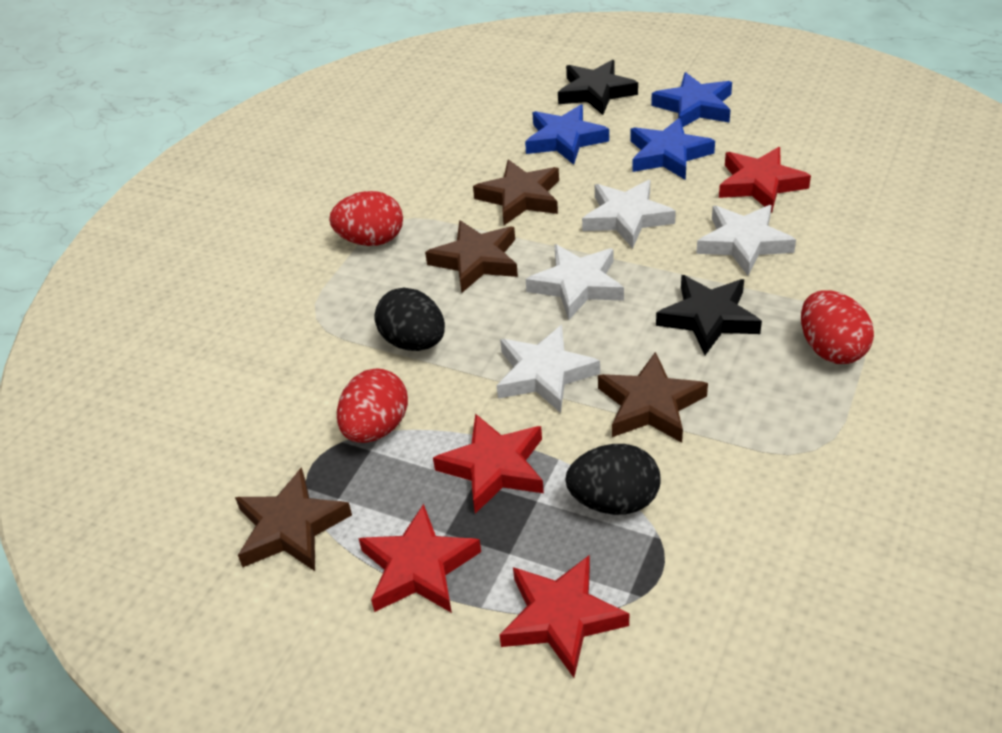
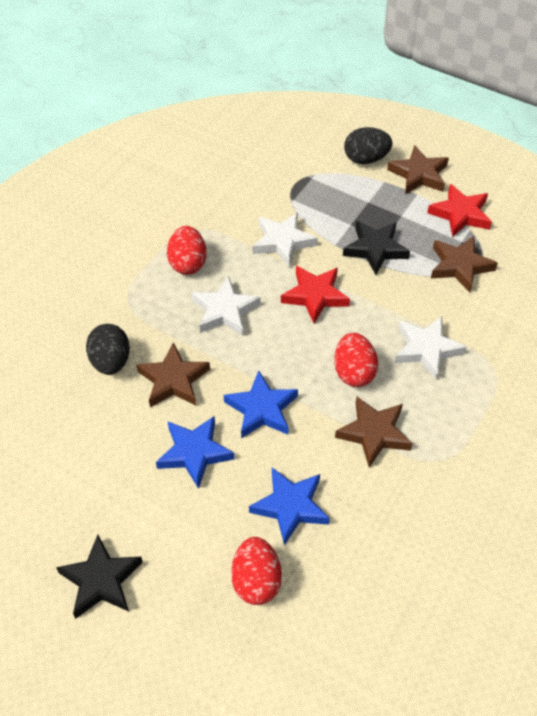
red star: [358,504,481,613] [433,413,544,514] [499,555,629,678] [719,147,811,213] = 4 -> [281,266,350,324] [427,184,492,237] = 2
white star: [497,325,600,413] [526,244,624,320] [582,180,676,248] [696,205,796,275] = 4 -> [192,276,261,335] [253,212,318,267] [395,316,466,379] = 3

